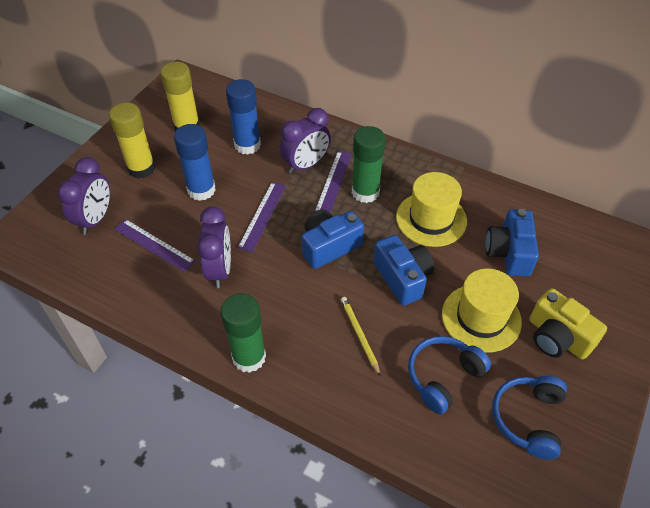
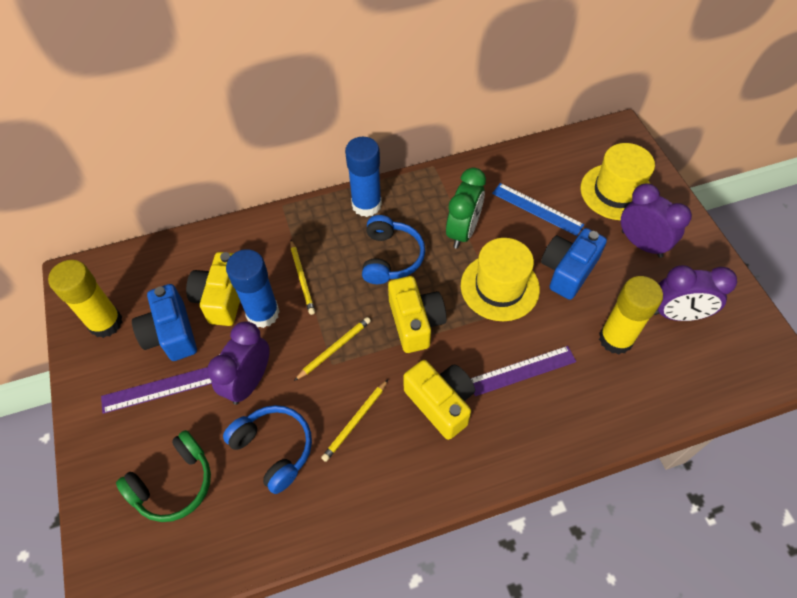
blue camera: [302,209,364,269] [374,235,434,306] [485,209,539,277] = 3 -> [132,284,197,361] [541,228,607,300] = 2
blue ruler: none = 0 -> [492,183,585,236] = 1
green clock: none = 0 -> [446,168,486,249] = 1
green glue stick: [221,293,266,373] [352,126,385,203] = 2 -> none = 0
green headphones: none = 0 -> [116,430,211,522] = 1
purple ruler: [114,219,195,272] [237,182,286,252] [315,151,352,213] = 3 -> [101,367,212,414] [470,346,576,396] = 2
yellow camera: [529,288,607,359] = 1 -> [186,252,240,326] [388,276,447,353] [404,360,475,440] = 3
yellow pencil: [341,297,381,377] = 1 -> [290,240,315,315] [294,317,371,381] [321,380,388,462] = 3

